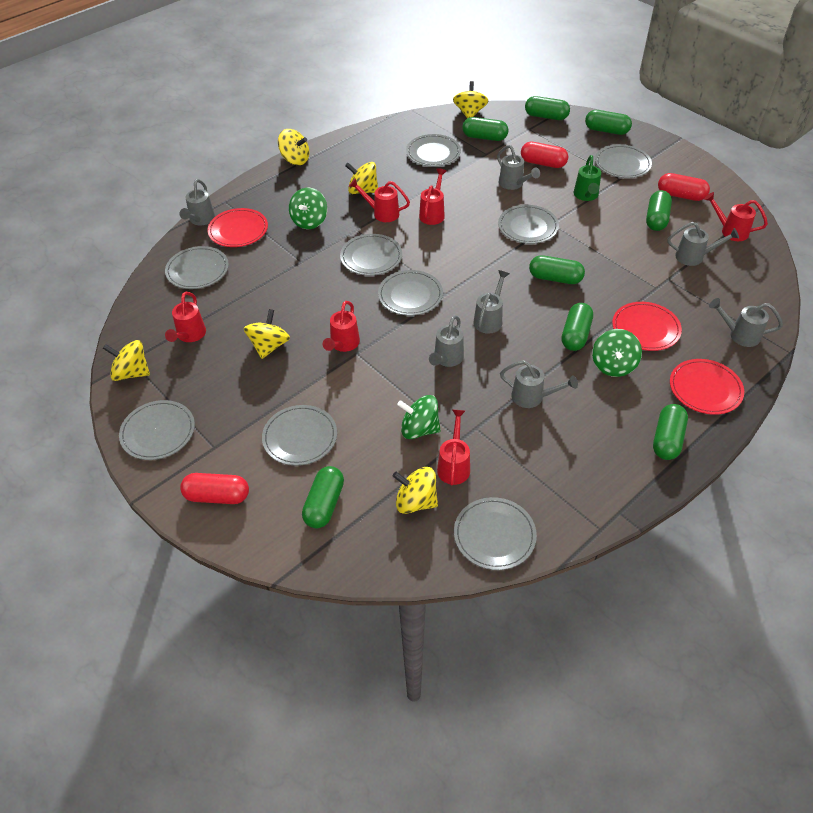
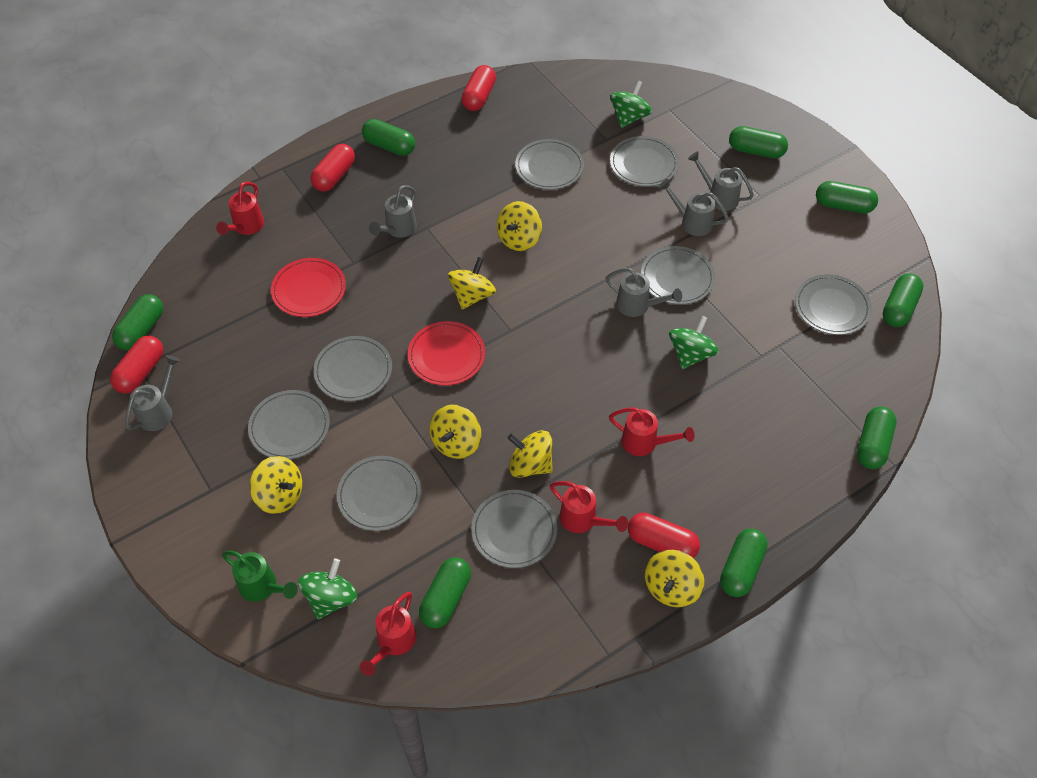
grey plate: [119,400,195,460] [165,246,229,289] [262,405,337,466] [340,234,402,276] [378,270,443,316] [406,134,461,167] [454,497,537,570] [498,205,559,244] [595,144,652,178] = 9 -> [248,390,330,459] [313,336,392,401] [337,456,421,531] [471,490,557,568] [515,139,584,190] [610,136,679,187] [641,246,715,305] [795,274,872,335] = 8
grey watering can: [179,179,215,225] [429,315,464,367] [473,270,509,334] [497,145,540,190] [500,360,578,408] [668,222,739,266] [709,298,783,347] = 7 -> [125,355,180,431] [369,185,417,238] [606,268,682,317] [658,179,729,236] [688,151,754,211] = 5
red capsule: [180,473,249,504] [521,142,568,168] [658,173,710,201] = 3 -> [110,336,163,394] [310,144,355,192] [461,65,496,111] [628,513,700,558] = 4
red plate: [207,208,268,247] [612,302,682,351] [670,359,744,415] = 3 -> [271,258,346,317] [407,321,485,386] = 2
red watering can: [165,292,206,342] [323,301,360,352] [349,178,410,222] [419,168,446,225] [437,410,470,485] [704,192,768,241] = 6 -> [216,182,264,235] [360,592,416,676] [550,481,628,533] [609,407,695,456] = 4

